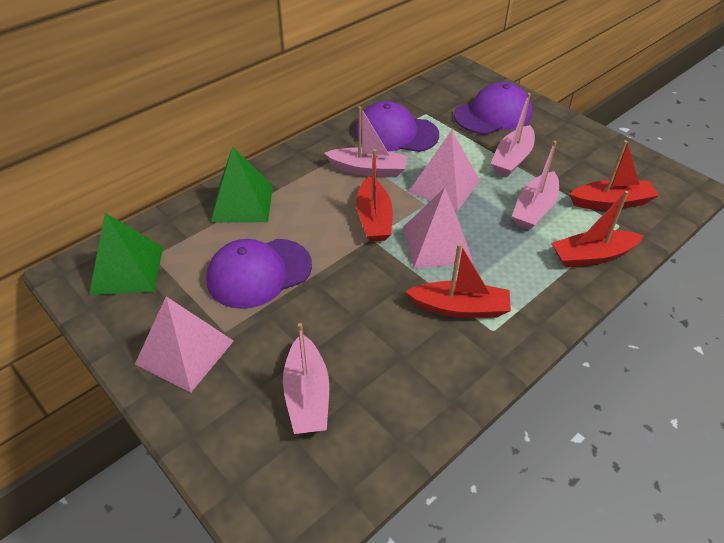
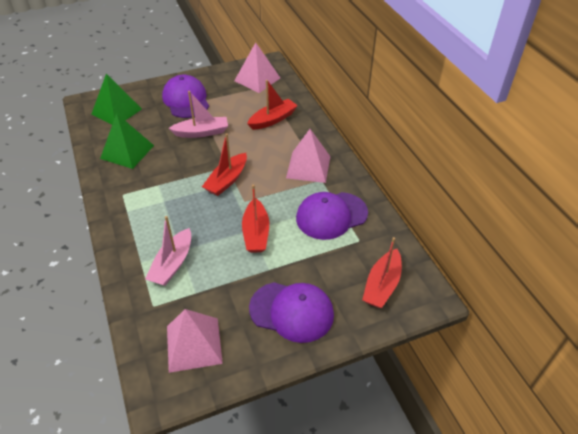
pink boat: [283,323,329,434] [324,106,407,177] [491,93,535,177] [512,141,559,230] = 4 -> [145,216,191,286] [168,91,228,138] = 2

